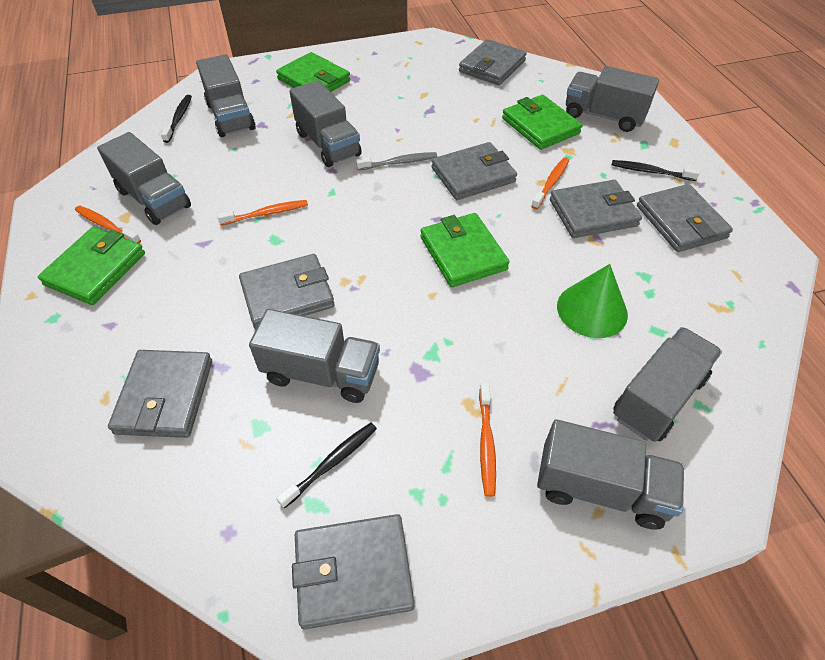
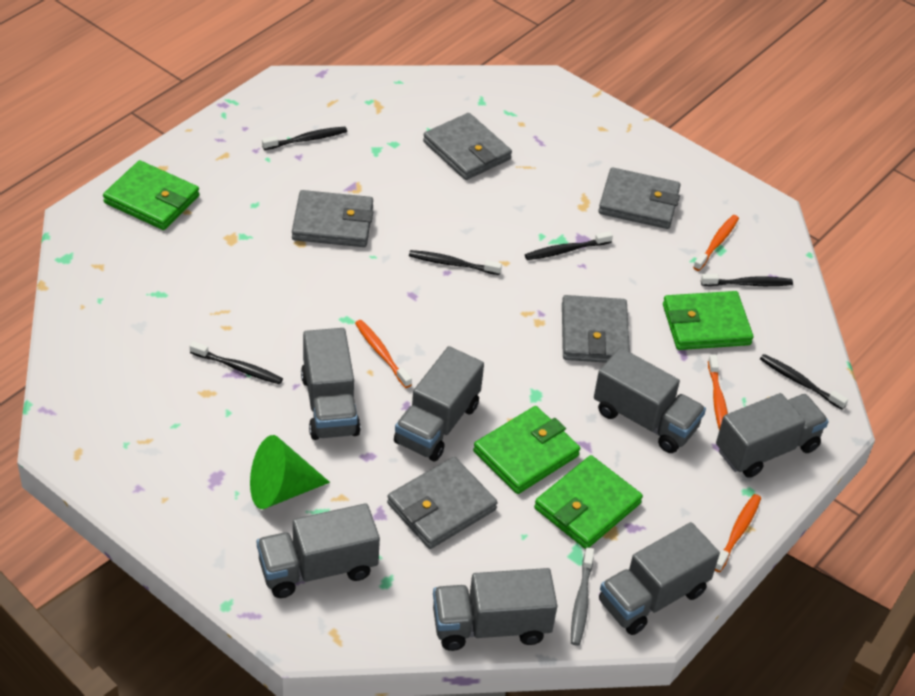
black toothbrush: [161,95,192,143] [276,423,377,509] [612,160,700,181] = 3 -> [190,341,283,384] [262,127,347,150] [409,250,502,275] [525,231,613,260] [701,274,793,286] [760,354,848,410] = 6
grey wallet: [108,350,212,438] [239,254,335,329] [292,514,414,630] [432,142,517,200] [459,39,527,85] [550,180,642,238] [637,184,733,252] = 7 -> [292,190,373,247] [387,457,498,549] [423,113,512,180] [562,295,630,363] [598,167,681,229] = 5

